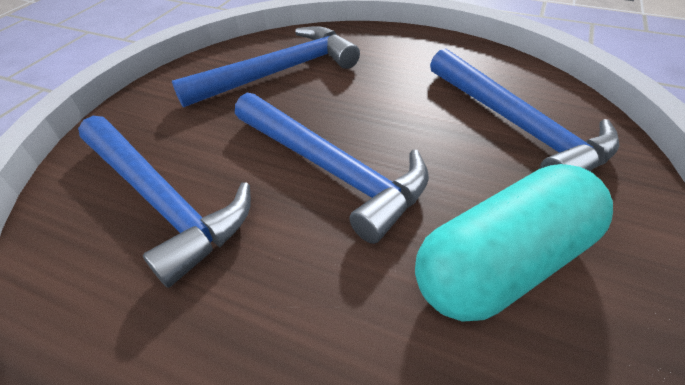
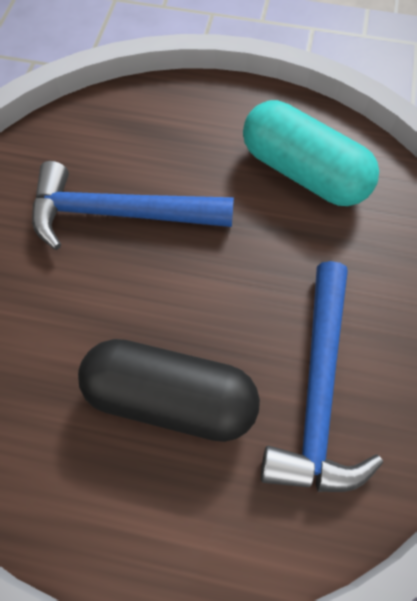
black capsule: none = 0 -> [78,339,260,442] = 1
blue hammer: [78,116,251,288] [172,26,360,107] [235,93,429,244] [430,48,620,171] = 4 -> [32,161,234,250] [261,261,383,492] = 2

